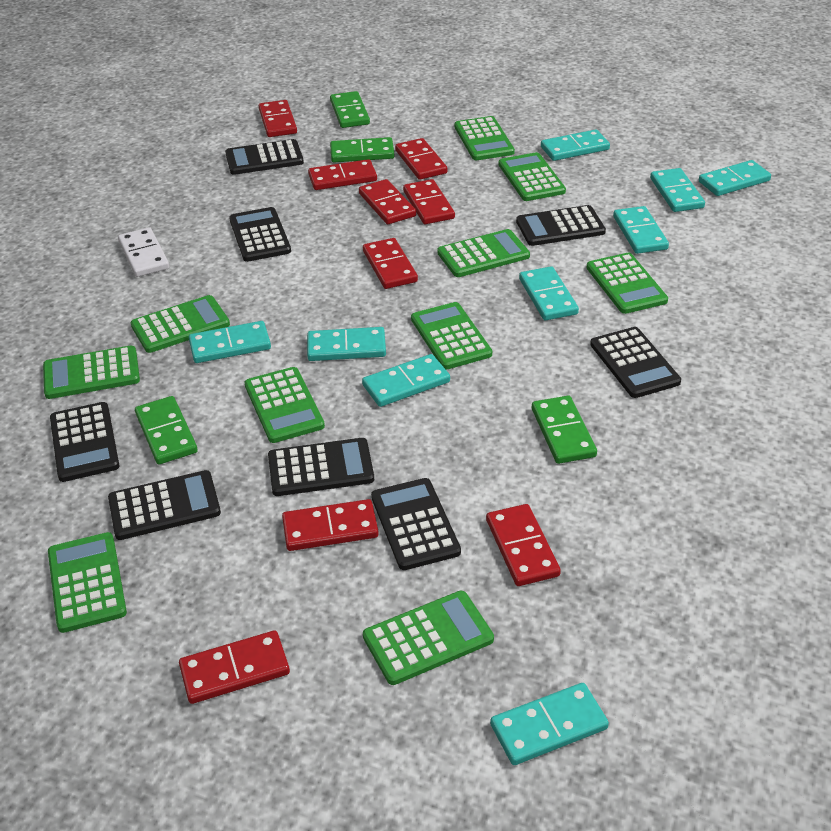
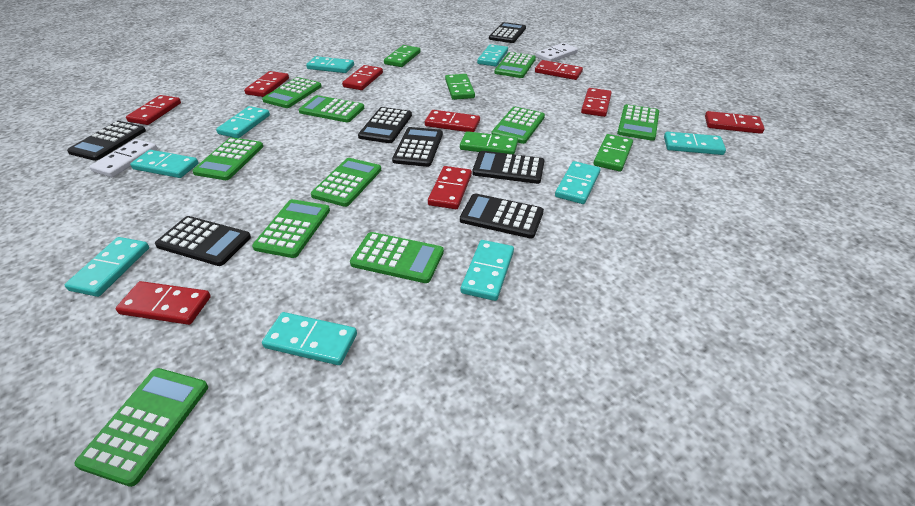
black calculator: [50,402,120,482] [108,470,221,540] [225,139,304,175] [229,207,291,262] [268,438,374,496] [371,478,461,570] [516,205,606,246] [590,327,681,398] = 8 -> [67,121,146,161] [155,216,251,266] [358,107,412,143] [392,127,443,167] [460,193,544,238] [472,151,545,184] [489,22,526,43] = 7
white domino: [118,227,169,277] = 1 -> [89,139,157,177] [536,43,578,62] = 2

